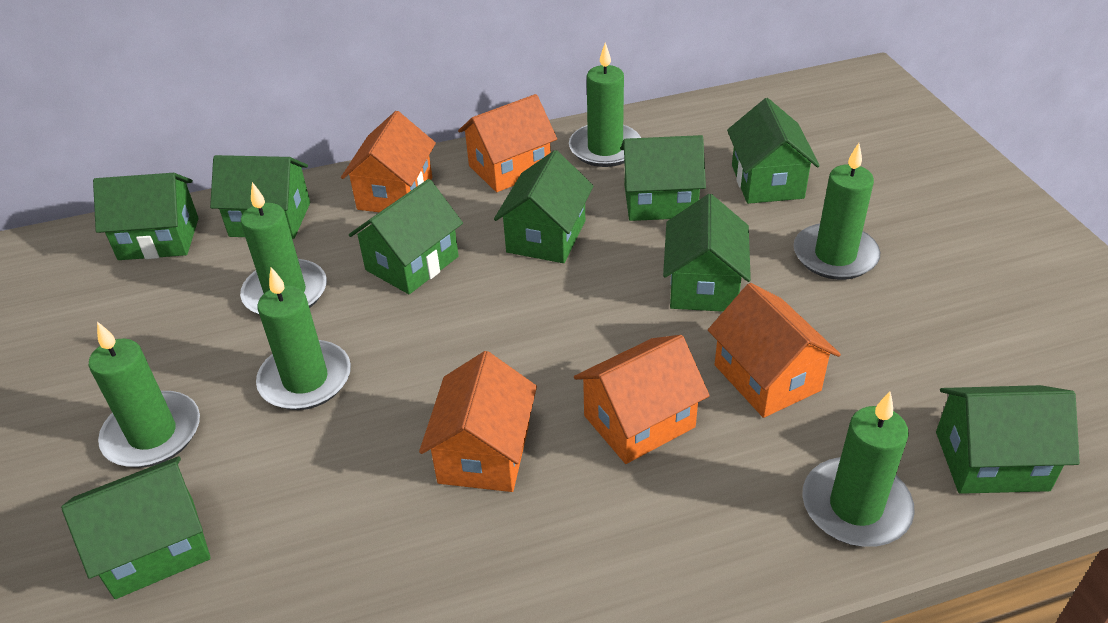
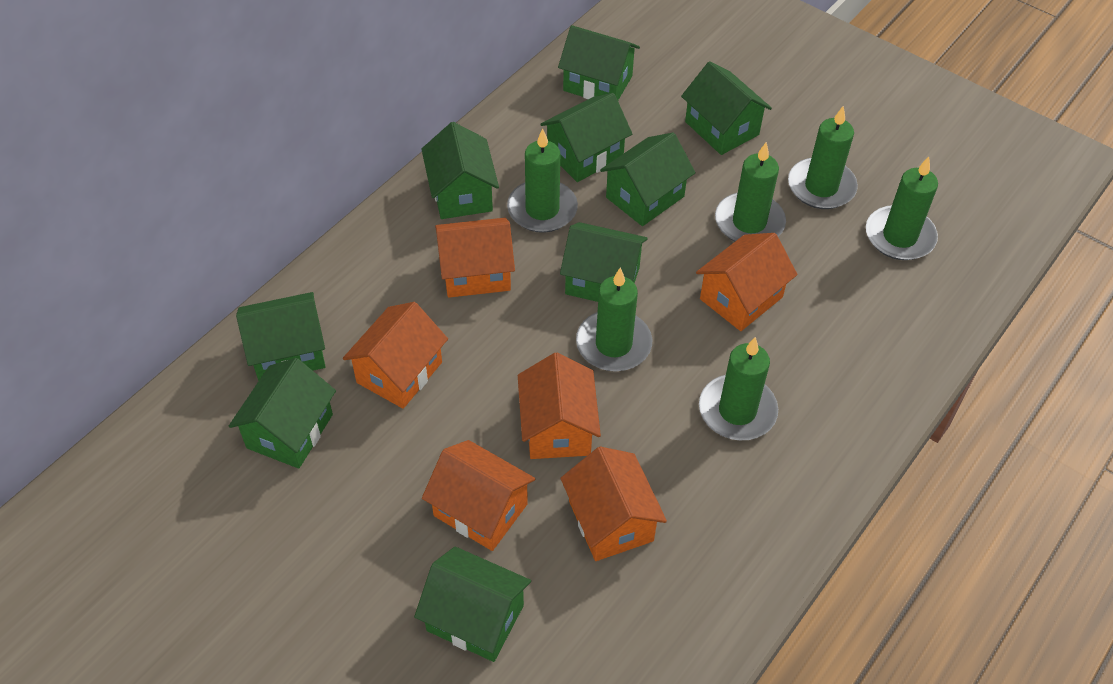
orange house: [341,111,436,212] [419,351,537,492] [458,94,557,192] [574,335,710,464] [708,283,841,418] = 5 -> [343,302,448,409] [422,440,535,551] [435,218,515,298] [518,353,601,459] [561,447,667,561] [696,233,797,331] = 6

